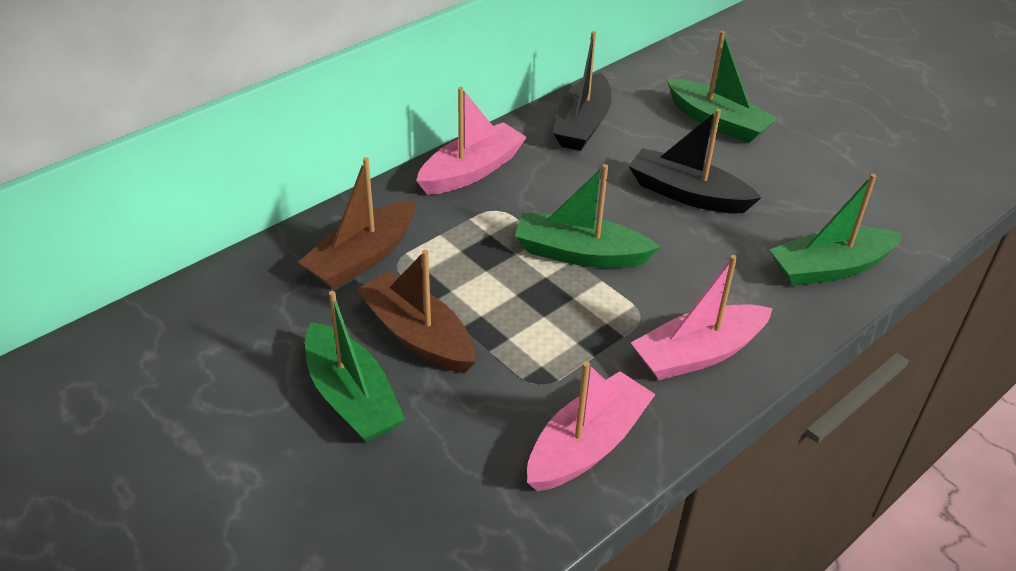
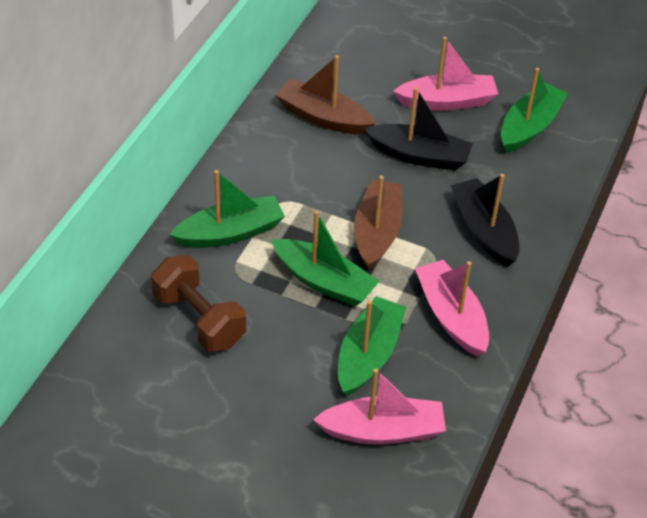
brown dumbbell: none = 0 -> [151,255,246,352] = 1

